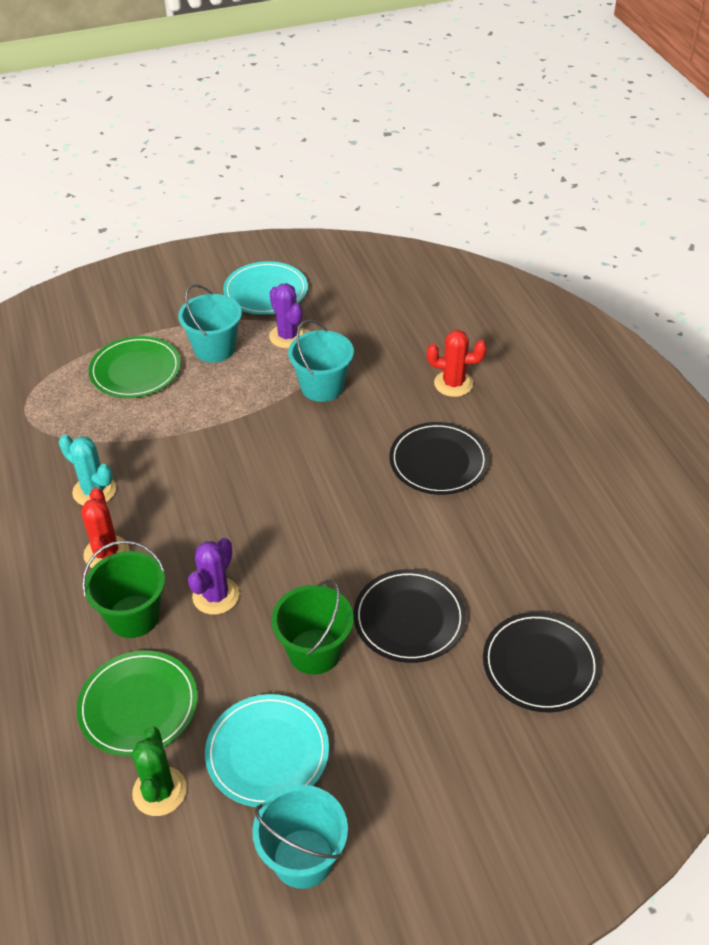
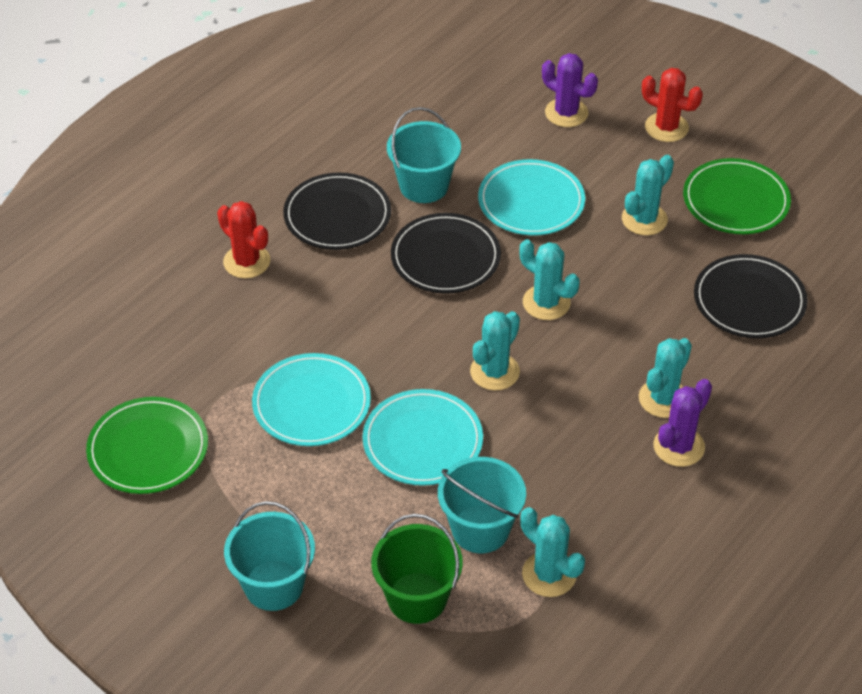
green bucket: [82,540,165,638] [271,580,354,675] = 2 -> [371,514,463,624] = 1
green cactus: [132,727,187,816] = 1 -> none = 0
turquoise cactus: [59,435,116,506] = 1 -> [470,311,520,390] [519,239,580,320] [520,507,585,597] [622,155,674,235] [639,338,692,418] = 5
turquoise plate: [205,694,329,807] [223,261,308,315] = 2 -> [252,353,371,446] [362,389,483,486] [478,159,585,236] = 3

